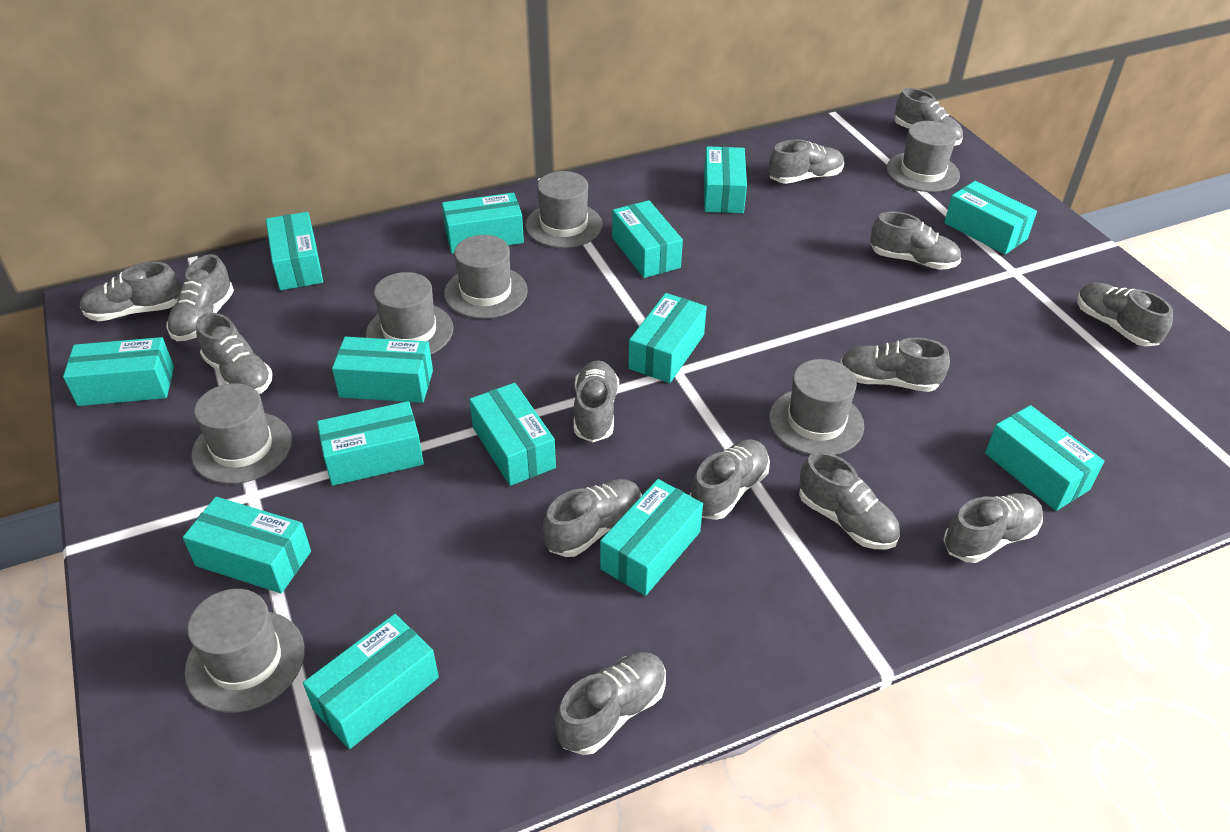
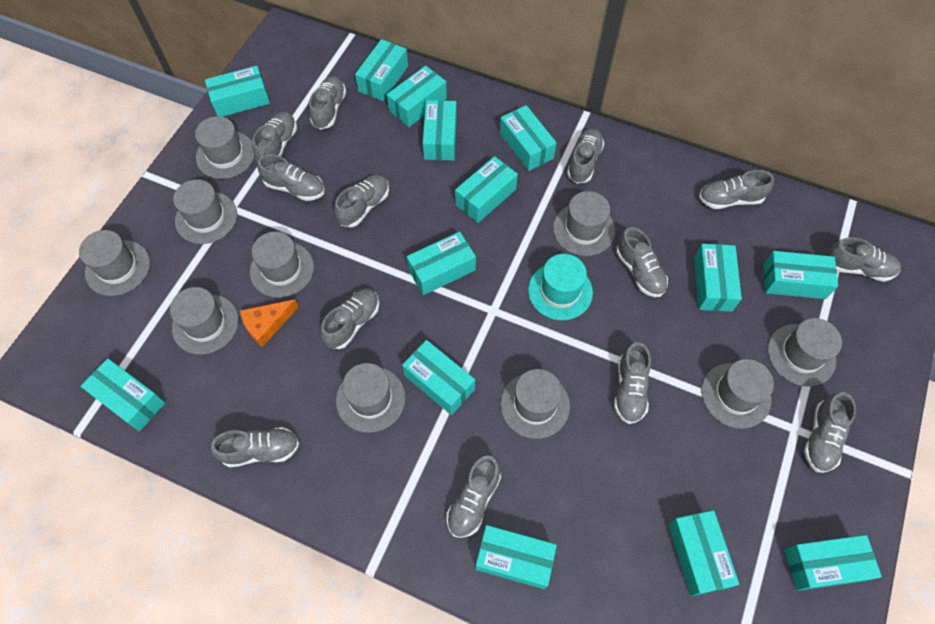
grey hat: [185,589,305,713] [191,383,292,484] [366,272,453,354] [444,235,528,319] [525,171,603,248] [769,359,864,455] [887,121,960,192] = 7 -> [79,230,150,296] [170,287,239,355] [173,179,237,244] [195,116,255,179] [250,232,314,298] [336,363,405,433] [500,369,570,439] [553,191,615,256] [701,359,774,429] [768,318,842,386] = 10
grey shoe: [80,262,181,321] [167,254,234,341] [196,313,273,394] [543,479,642,557] [555,652,666,755] [574,360,619,442] [689,440,770,520] [769,139,844,184] [799,452,900,549] [840,337,950,392] [870,211,961,270] [895,88,963,146] [943,493,1043,563] [1077,283,1173,346] = 14 -> [211,427,299,467] [252,112,297,161] [257,154,325,201] [309,76,346,129] [320,289,379,349] [334,175,389,227] [447,455,501,538] [567,128,604,183] [614,342,651,424] [616,227,668,297] [699,170,774,209] [804,392,856,473] [826,237,901,282] = 13
orange cheese: none = 0 -> [240,299,298,347] = 1
turquoise hat: none = 0 -> [528,254,593,320] = 1

